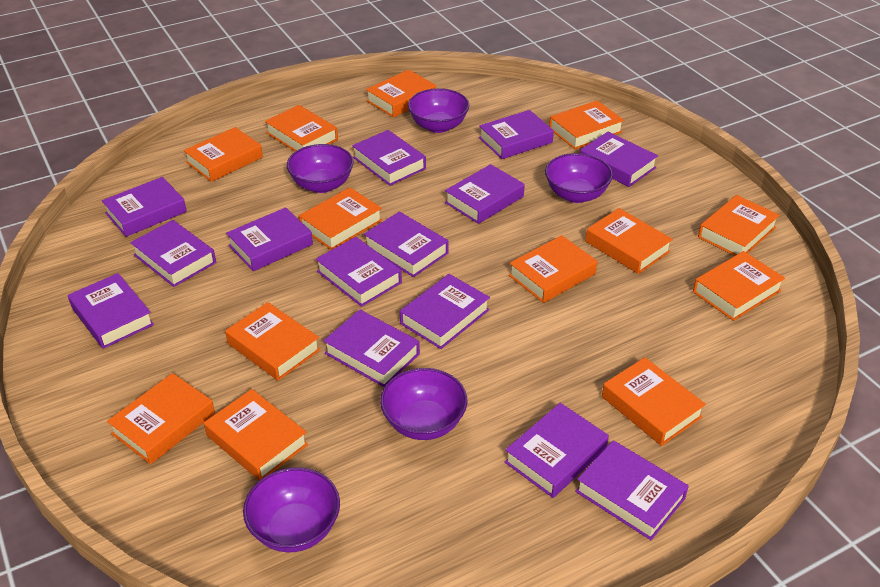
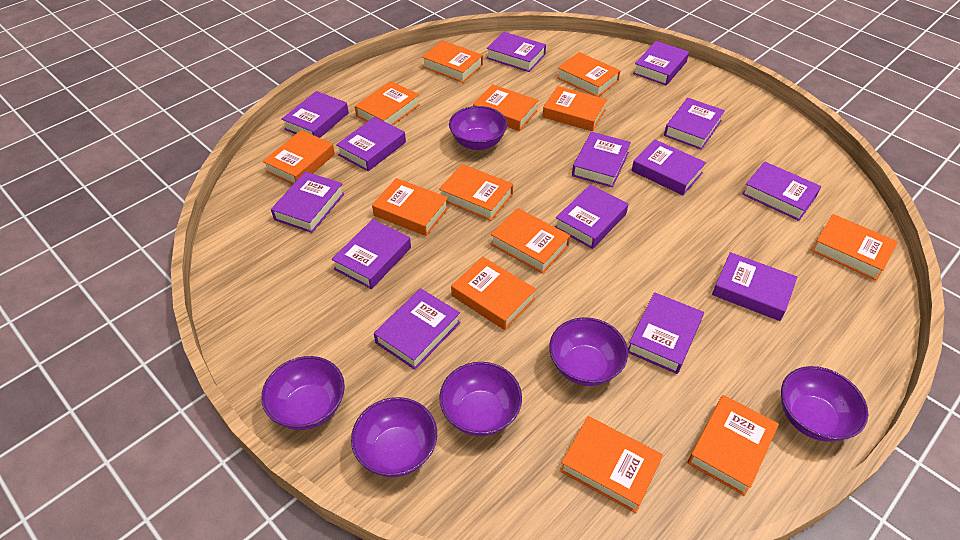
purple bowl: [243,467,340,552] [287,144,354,193] [380,368,467,440] [408,88,469,133] [545,153,613,203] = 5 -> [261,356,345,430] [351,397,437,477] [439,362,522,437] [449,106,507,150] [549,317,628,386] [781,366,868,442] = 6

